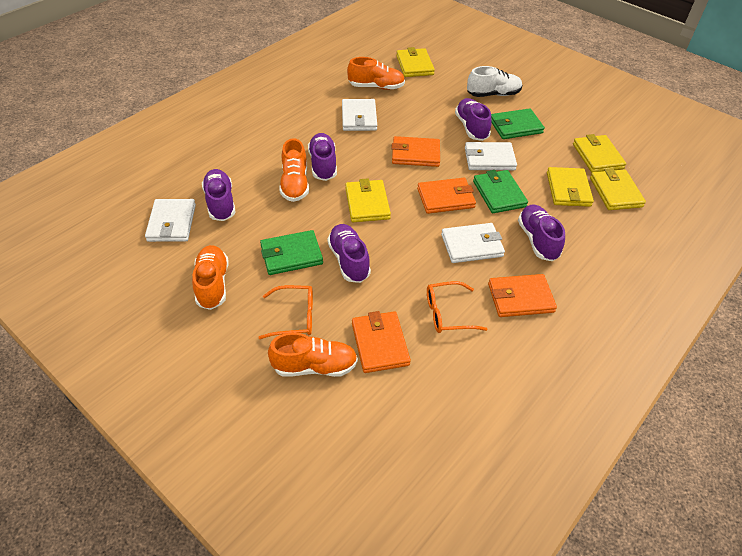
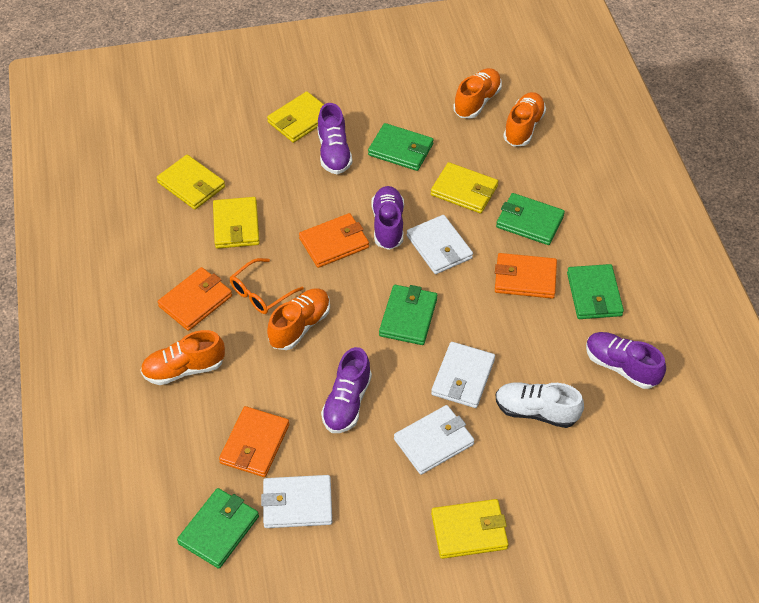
green wallet: [260,230,323,275] [473,170,528,213] [491,108,545,139] = 3 -> [177,488,259,569] [368,123,434,171] [379,285,438,345] [496,193,565,245] [567,264,624,319] = 5
orange glasses: [259,285,313,339] [427,281,488,333] = 2 -> [230,258,304,314] = 1
purple shoe: [202,169,236,221] [308,133,337,181] [327,224,371,283] [455,98,492,141] [518,205,565,261] = 5 -> [317,103,352,174] [321,347,372,433] [371,186,404,250] [586,332,666,389] = 4

